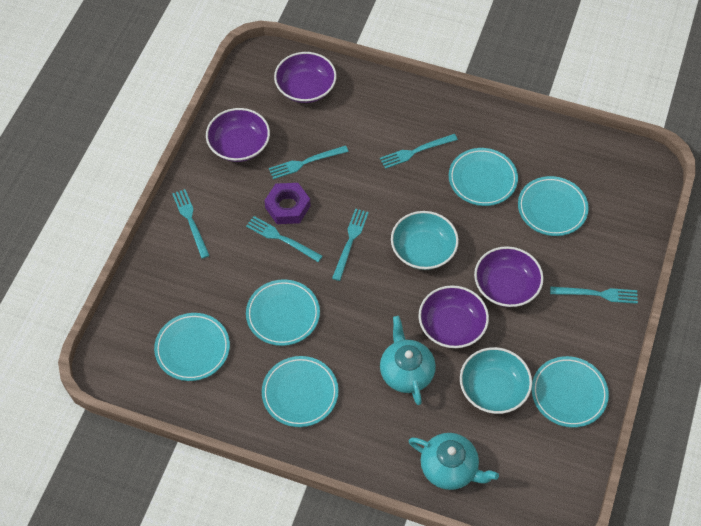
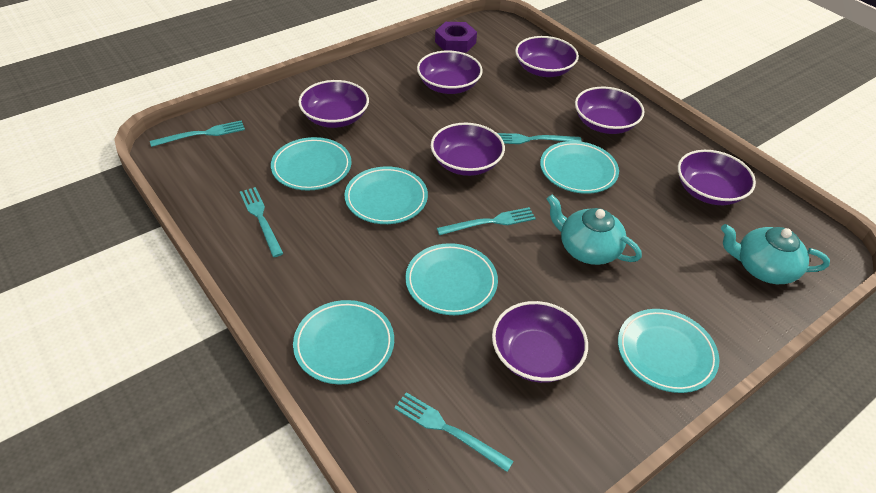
purple bowl: [206,108,270,162] [274,52,337,103] [419,285,489,348] [474,246,544,307] = 4 -> [298,80,369,128] [417,51,483,94] [431,123,505,176] [492,301,588,383] [515,36,579,77] [575,87,645,134] [678,150,756,205] = 7
turquoise bowl: [391,211,459,270] [460,347,532,414] = 2 -> none = 0
turquoise fork: [172,189,210,259] [246,216,323,262] [269,145,349,179] [332,209,369,281] [380,134,458,169] [550,286,638,304] = 6 -> [150,120,245,147] [240,187,284,257] [394,392,514,472] [437,207,536,235] [497,133,582,144] = 5

